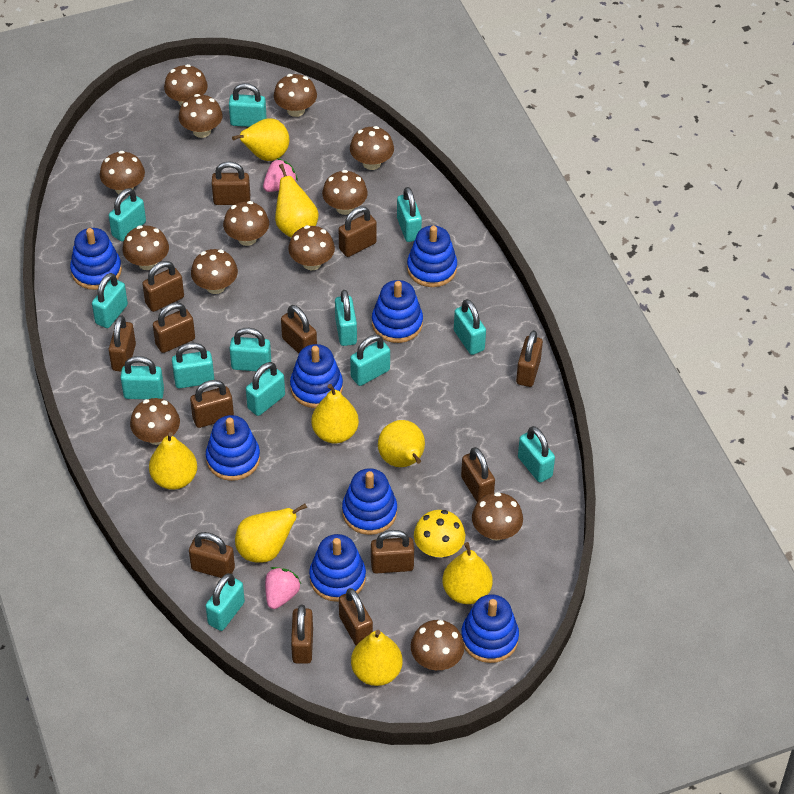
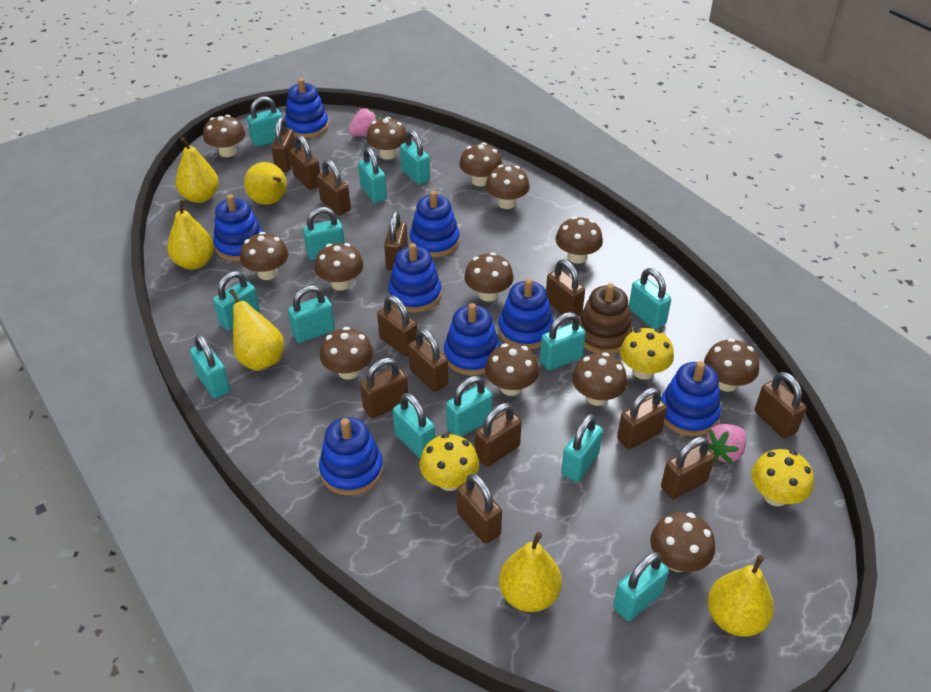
brown stacking toy: none = 0 -> [579,283,633,355] = 1
yellow mushroom: [414,510,465,558] = 1 -> [420,434,479,491] [620,328,674,380] [751,449,814,506] = 3
yellow pear: [149,432,197,490] [232,118,289,161] [235,503,307,563] [275,164,319,237] [311,384,359,443] [351,630,403,686] [378,420,425,467] [442,542,492,604] = 8 -> [167,199,214,270] [175,137,219,203] [229,289,284,371] [244,162,287,205] [499,532,562,612] [708,555,774,637] = 6

